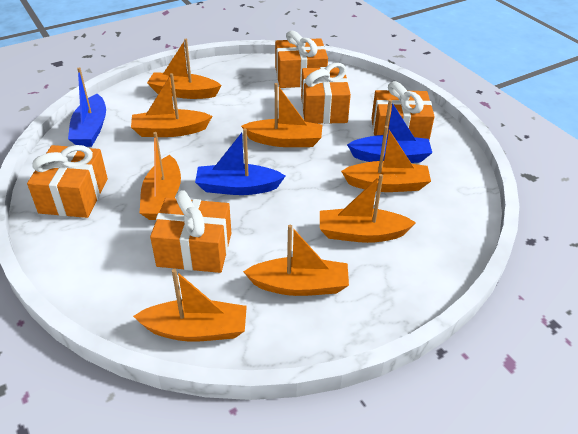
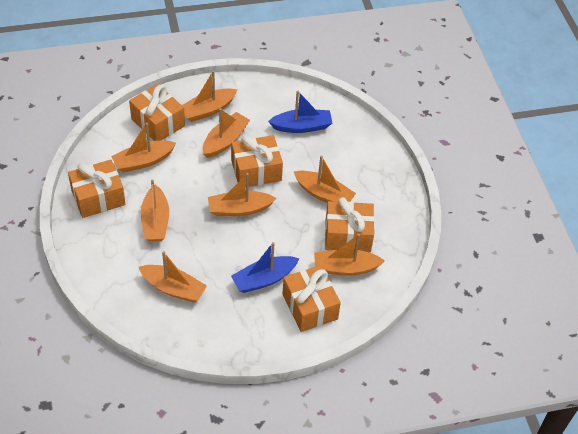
blue boat: [68,67,106,147] [195,128,285,195] [347,99,432,163] = 3 -> [231,242,300,293] [268,91,332,133] = 2

